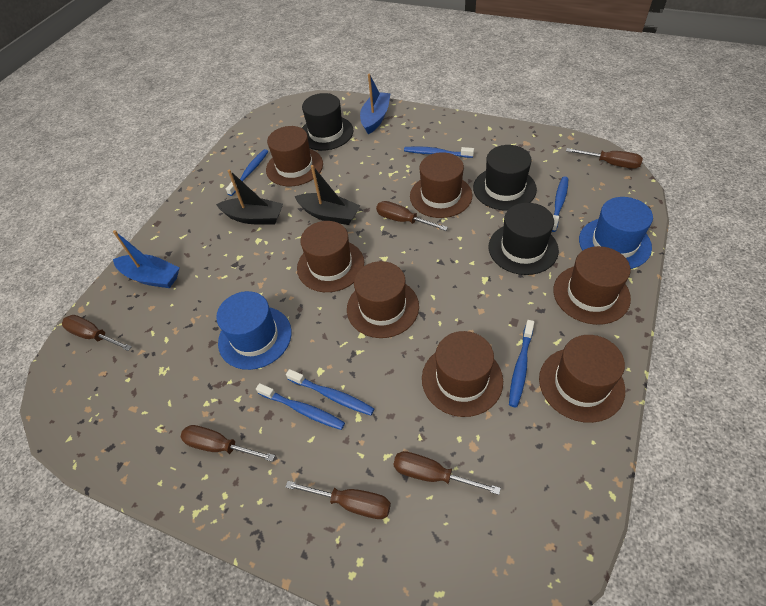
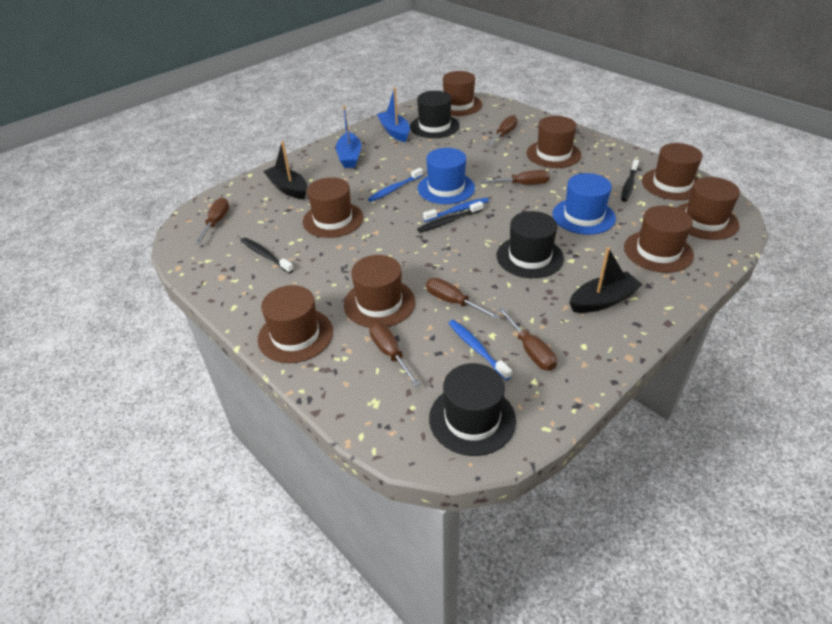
black toothbrush: none = 0 -> [241,238,294,274] [417,201,483,233] [621,159,639,202] = 3
blue toothbrush: [226,149,268,196] [256,383,345,430] [286,369,374,416] [404,146,474,158] [509,320,534,407] [552,176,568,232] = 6 -> [368,168,423,202] [423,198,489,222] [448,320,512,380] = 3
brown hat: [266,126,323,186] [297,221,364,292] [347,261,419,338] [410,152,472,218] [422,331,503,417] [539,335,625,423] [553,246,631,325] = 7 -> [258,285,333,363] [303,177,363,238] [344,255,415,328] [443,71,482,116] [527,116,581,168] [624,205,694,273] [642,143,703,200] [677,177,740,240] = 8

